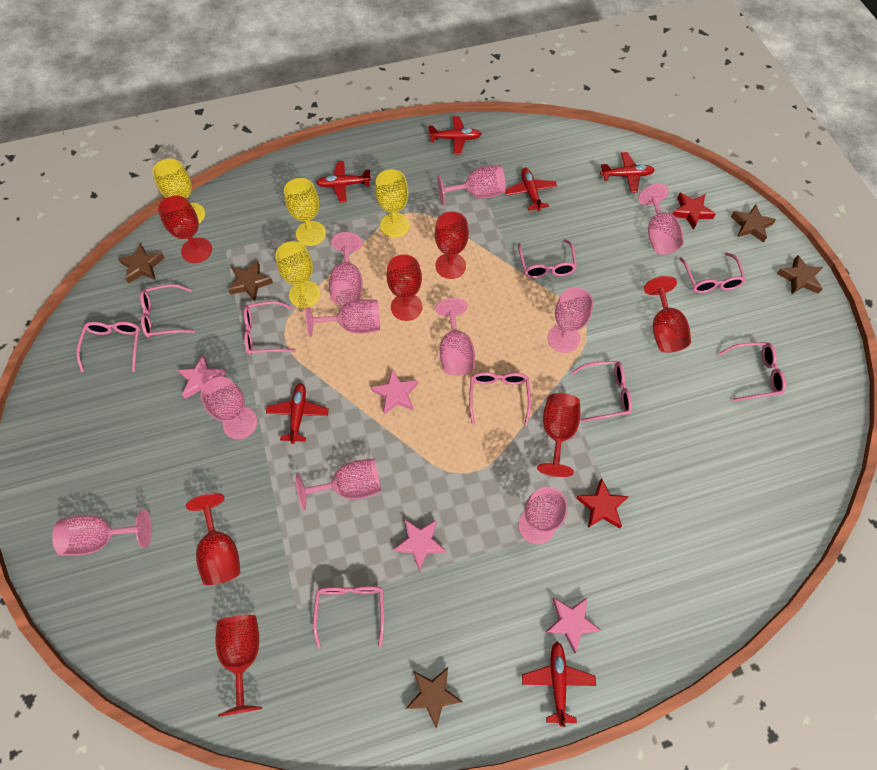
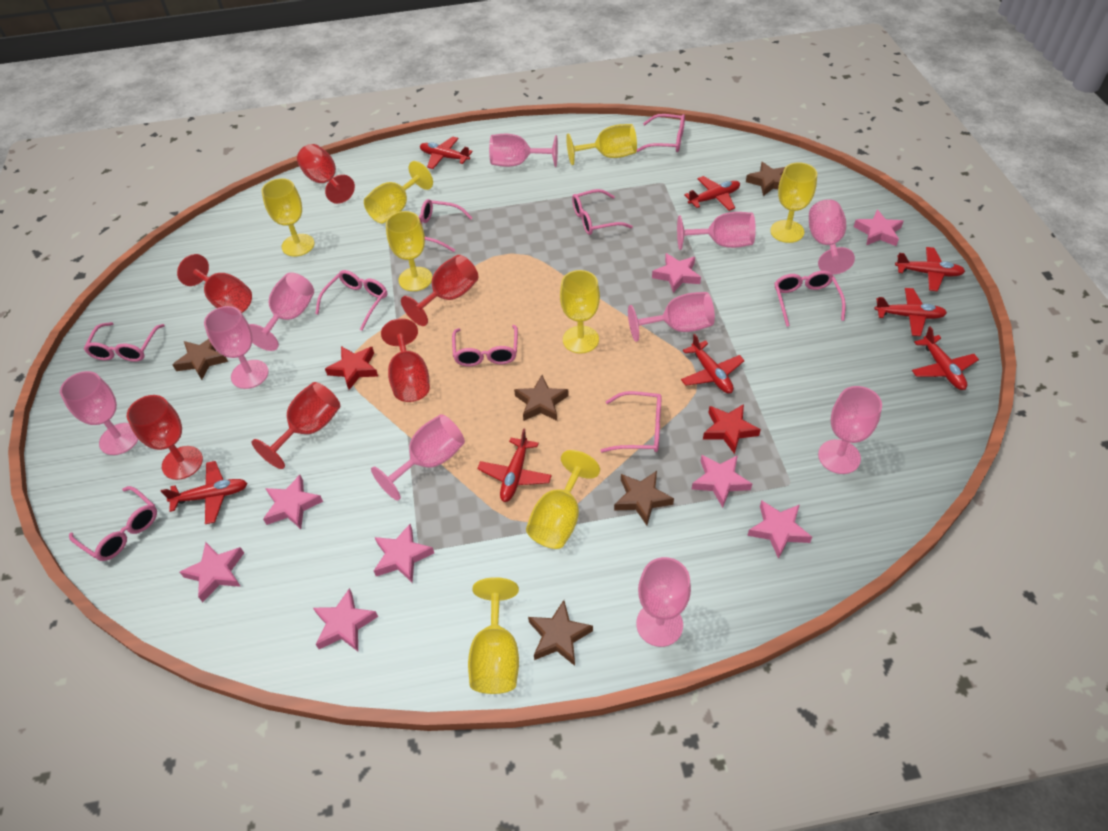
pink star: [178,355,227,399] [371,369,418,415] [393,519,446,571] [545,597,602,654] = 4 -> [180,542,244,602] [263,475,323,529] [313,588,378,651] [374,524,434,582] [652,253,701,293] [692,455,752,508] [747,500,812,559] [854,209,904,246] = 8
red goblet: [158,195,212,263] [186,493,240,585] [215,615,262,717] [387,254,422,321] [435,211,469,279] [537,393,580,477] [644,276,691,353] = 7 -> [127,395,203,480] [177,254,252,313] [252,382,340,469] [297,144,355,204] [381,318,430,402] [401,255,478,326] = 6
red plane: [266,383,329,444] [316,161,371,202] [428,116,481,154] [505,168,557,211] [522,642,596,727] [600,152,655,193] = 6 -> [161,461,247,524] [420,137,473,169] [477,428,552,502] [681,334,745,394] [684,176,740,211] [874,288,947,336] [895,247,965,292] [912,327,979,390] = 8
yellow goblet: [152,159,205,223] [275,241,321,308] [284,178,326,246] [375,169,410,238] = 4 -> [262,178,315,257] [364,161,433,224] [386,211,432,291] [468,577,519,694] [526,450,600,549] [560,270,600,353] [566,124,637,165] [770,162,817,243] = 8

